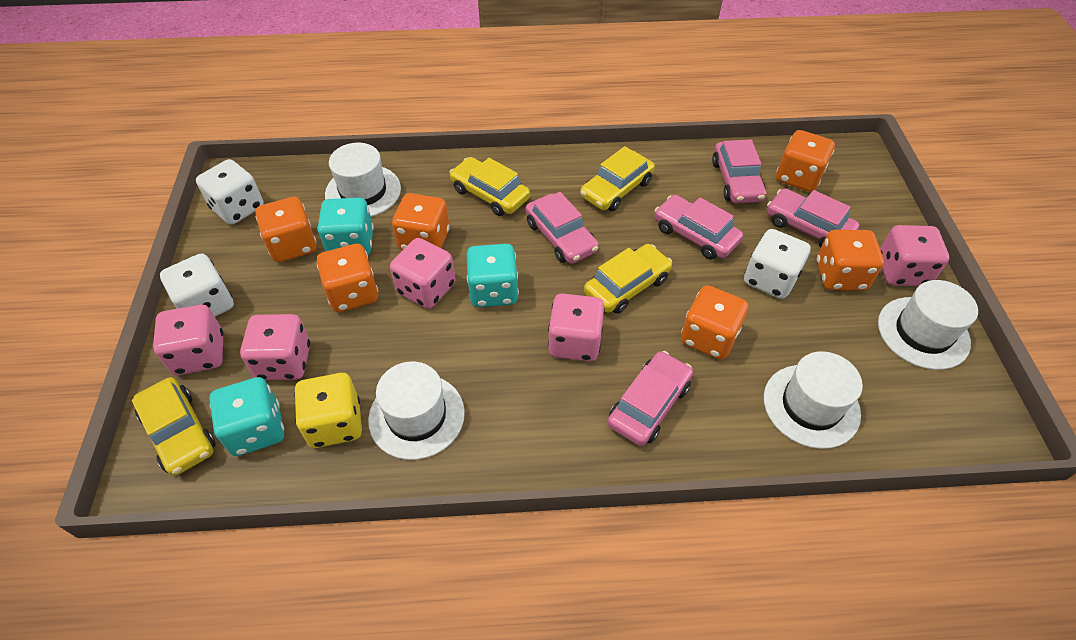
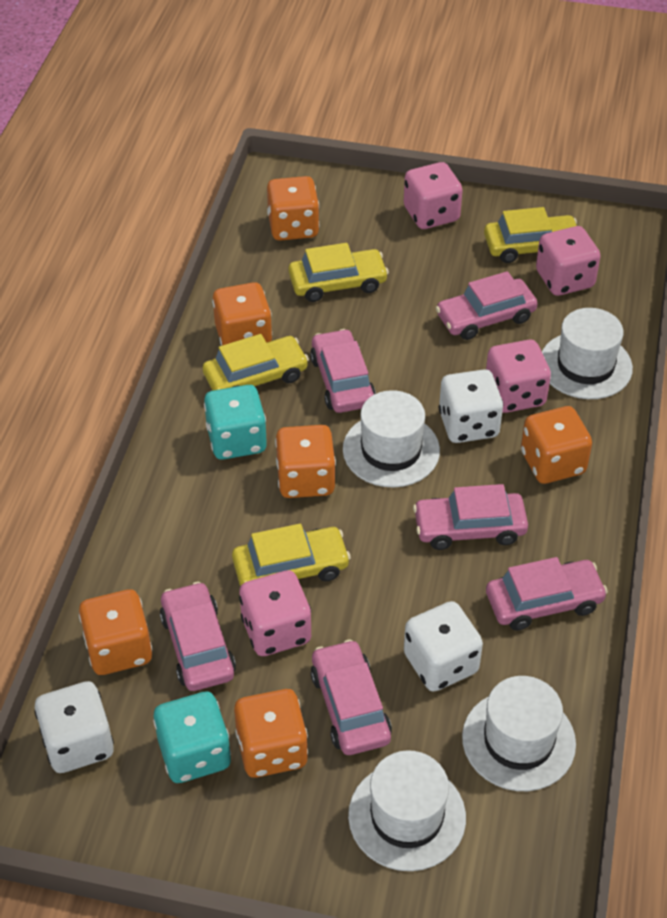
pink car: [525,192,599,264] [608,351,693,446] [654,195,743,260] [712,139,766,203] [767,188,859,247] = 5 -> [160,582,236,691] [310,329,376,413] [311,639,392,755] [413,484,528,550] [436,271,538,340] [486,557,608,631] = 6
pink dice: [153,305,224,375] [240,314,310,380] [390,238,455,309] [548,293,605,361] [880,225,949,286] = 5 -> [239,570,311,656] [404,162,463,229] [486,340,551,413] [536,226,601,296] = 4
turquoise dice: [209,377,284,456] [318,198,374,255] [466,244,519,307] = 3 -> [153,692,231,783] [204,385,267,460] = 2
yellow dice: [294,373,362,448] = 1 -> none = 0

